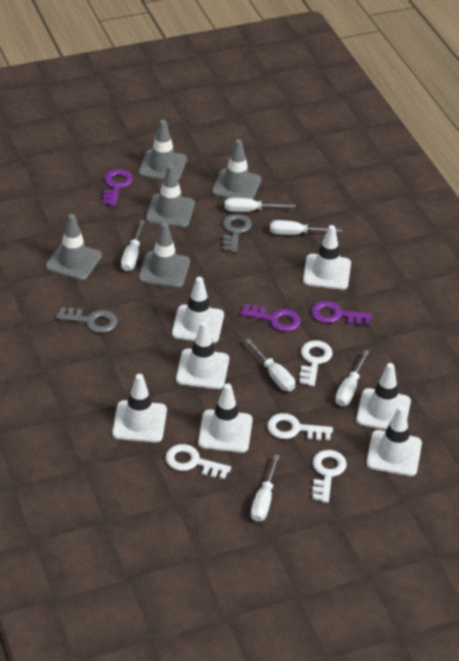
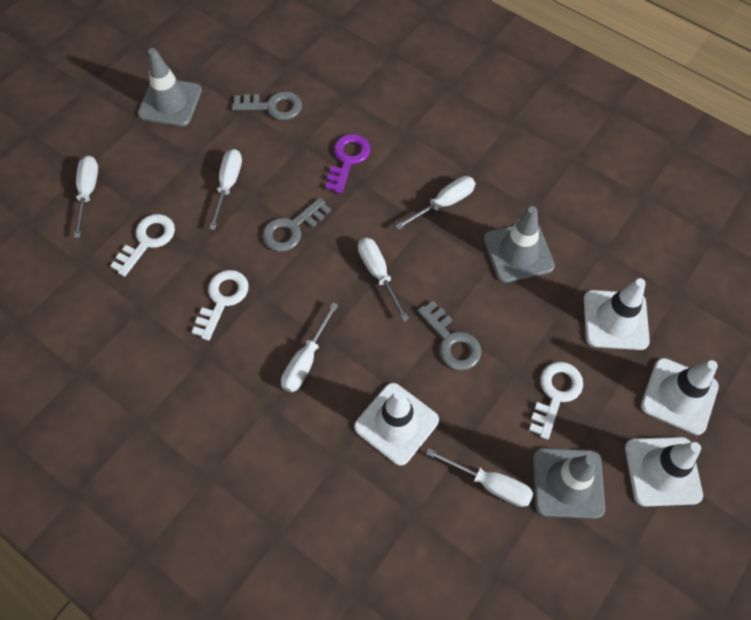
grey key: [56,307,118,333] [222,213,252,253] = 2 -> [232,91,302,120] [262,198,331,252] [417,301,481,370] = 3
grey traffic cone: [45,214,102,281] [138,223,190,288] [139,120,187,181] [146,164,195,228] [212,139,261,199] = 5 -> [138,48,202,127] [484,206,555,283] [533,448,605,519] = 3
purple key: [102,169,133,206] [240,304,301,332] [311,301,372,325] = 3 -> [325,134,370,194] = 1
white key: [165,444,231,480] [267,413,333,440] [300,340,333,386] [312,450,347,503] = 4 -> [110,214,175,277] [192,270,249,341] [529,362,583,440] = 3
white traffic cone: [112,374,167,443] [172,277,224,343] [176,321,229,389] [198,383,253,453] [303,225,351,290] [356,363,411,430] [366,406,422,476] = 7 -> [354,383,439,466] [584,278,650,350] [625,437,703,507] [641,358,719,435] = 4

